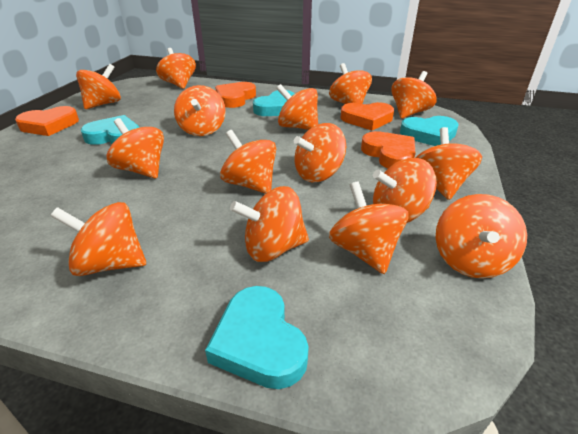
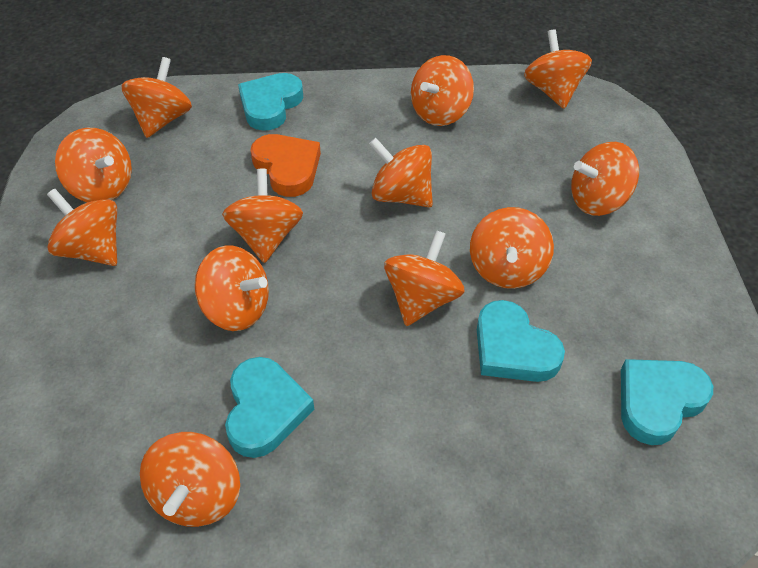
orange heart: [15,106,79,136] [215,82,256,108] [340,102,394,130] [361,131,416,169] = 4 -> [250,134,321,197] = 1
orange spinning top: [51,202,146,276] [76,64,121,109] [107,118,164,178] [156,48,196,89] [174,85,226,136] [220,130,276,194] [230,186,309,262] [276,84,318,130] [294,123,346,183] [329,63,372,104] [329,182,408,274] [373,158,437,223] [391,71,437,119] [416,127,482,200] [436,194,527,279] = 15 -> [47,189,117,266] [55,128,132,202] [121,57,192,138] [140,432,240,527] [195,245,269,331] [222,169,303,263] [369,138,433,207] [384,230,465,326] [411,55,474,126] [470,207,554,289] [524,29,592,109] [571,142,639,216] = 12

